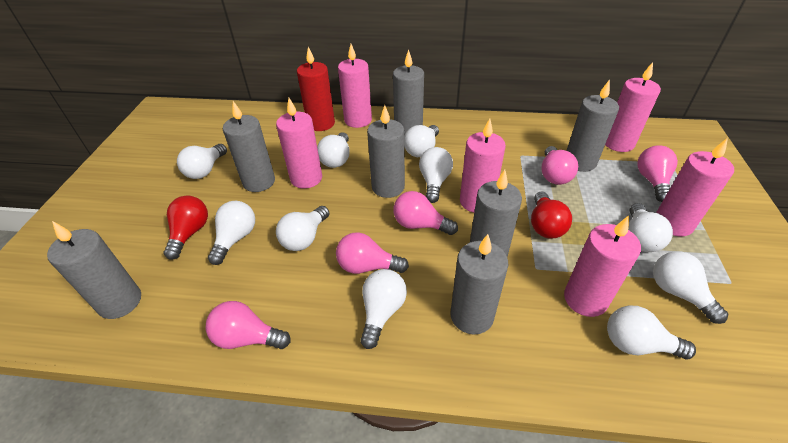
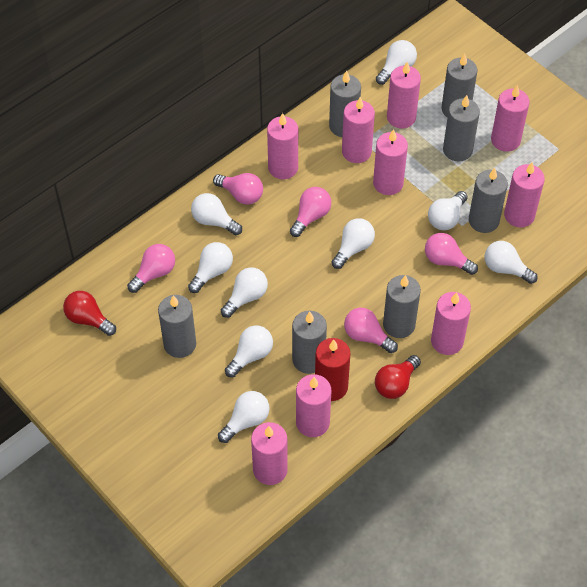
pink candle: [276,98,322,189] [338,44,372,128] [460,118,506,213] [564,215,641,317] [605,62,661,152] [656,138,734,236] = 6 -> [251,422,288,485] [267,113,298,179] [296,374,331,437] [342,97,375,163] [373,129,408,195] [387,62,421,128] [431,292,471,355] [491,85,530,152] [504,162,545,227] = 9
white light bulb: [177,144,227,179] [208,201,255,265] [276,206,330,251] [317,132,350,168] [360,269,407,349] [404,125,439,157] [419,147,453,203] [607,305,696,359] [628,203,673,252] [653,251,728,324] = 10 -> [188,242,233,293] [191,193,242,235] [218,391,270,443] [221,267,268,318] [225,325,273,377] [331,218,375,269] [376,40,417,85] [428,191,468,230] [484,241,538,284] = 9

